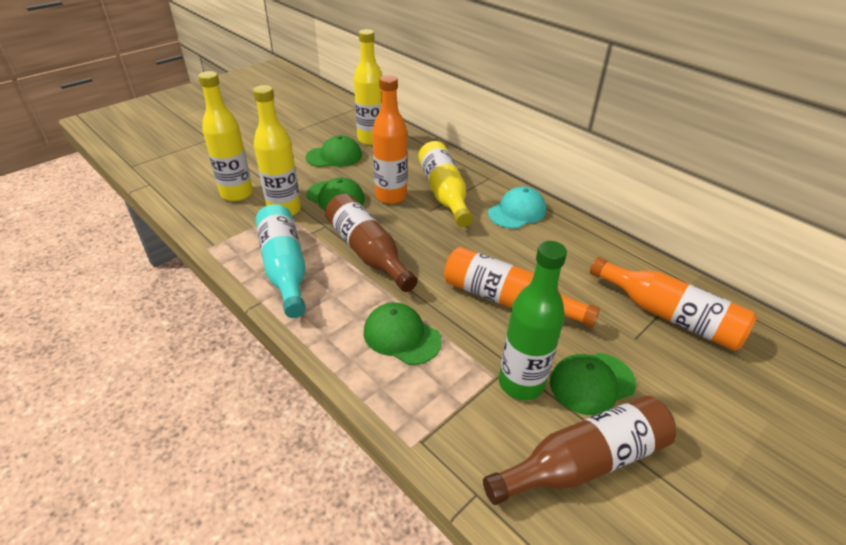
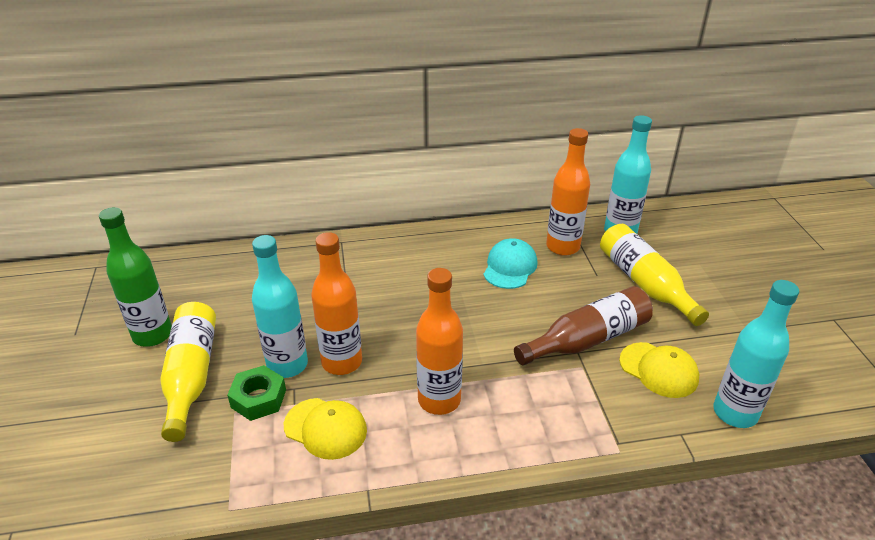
brown bottle: [325,194,418,292] [483,396,676,505] = 2 -> [514,286,653,365] = 1
green cap: [306,135,362,167] [306,177,365,210] [364,302,442,365] [550,353,636,415] = 4 -> none = 0
green nut: none = 0 -> [227,365,286,421] = 1
turquoise bottle: [256,204,306,318] = 1 -> [252,235,308,378] [604,115,652,234] [713,280,799,428] = 3
yellow bottle: [198,71,253,201] [253,85,301,216] [354,29,383,145] [418,141,473,227] = 4 -> [160,302,216,442] [600,224,709,326] = 2
yellow cap: none = 0 -> [284,398,367,460] [619,342,699,398] = 2

